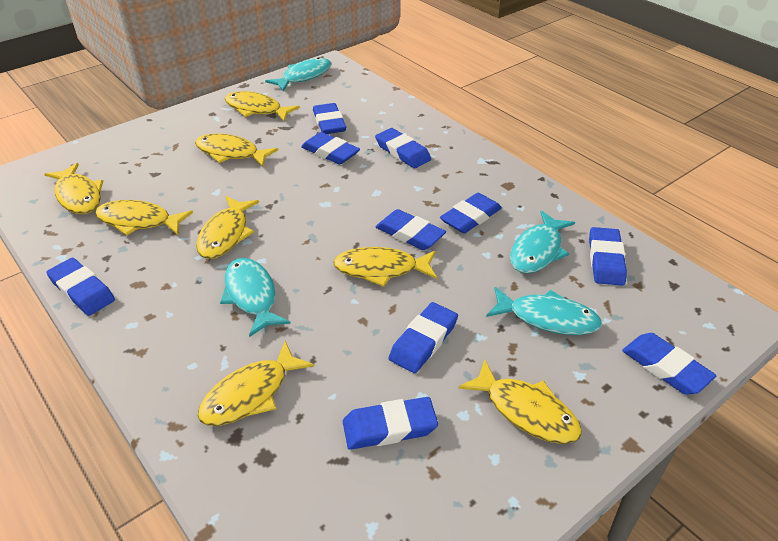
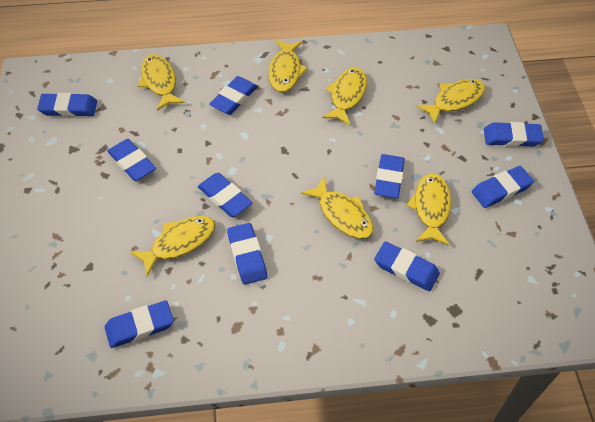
turquoise fish: [220,258,291,337] [265,57,331,92] [486,287,602,335] [510,211,575,273] = 4 -> none = 0
yellow fish: [45,163,103,214] [95,200,193,235] [195,133,278,167] [196,196,259,259] [197,341,314,426] [225,91,300,122] [333,247,437,287] [458,360,582,444] = 8 -> [130,216,215,276] [138,54,185,111] [268,40,308,93] [301,177,373,239] [322,67,367,125] [406,173,451,245] [416,79,485,124] = 7

